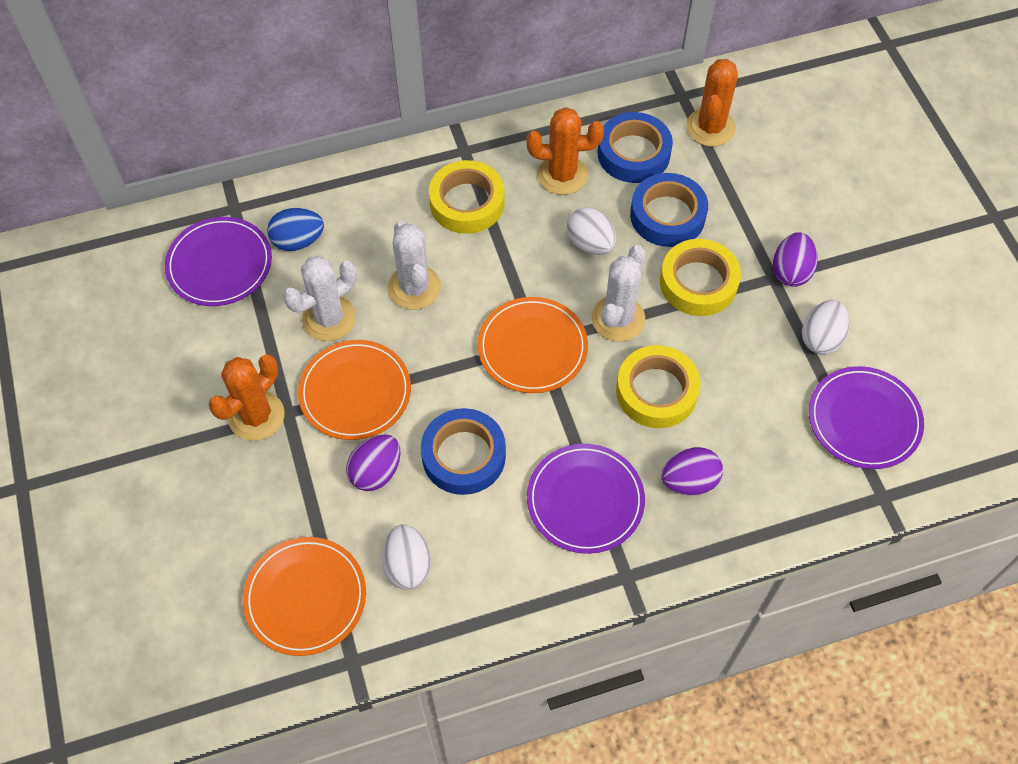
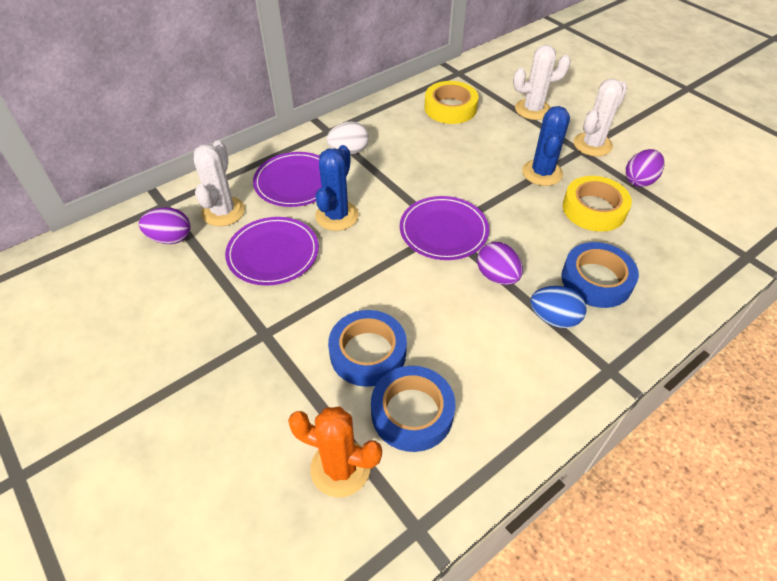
blue cactus: none = 0 -> [315,145,359,231] [522,106,570,186] = 2
orange cactus: [208,355,285,441] [527,107,604,195] [686,59,738,147] = 3 -> [288,407,382,498] = 1
orange plate: [243,537,366,656] [298,340,411,440] [478,297,588,393] = 3 -> none = 0
white egg: [382,524,432,589] [567,207,616,255] [802,300,850,355] = 3 -> [327,121,369,154] = 1
yellow tape: [429,160,504,234] [616,345,701,428] [660,239,741,316] = 3 -> [424,81,479,124] [563,176,632,232] = 2

